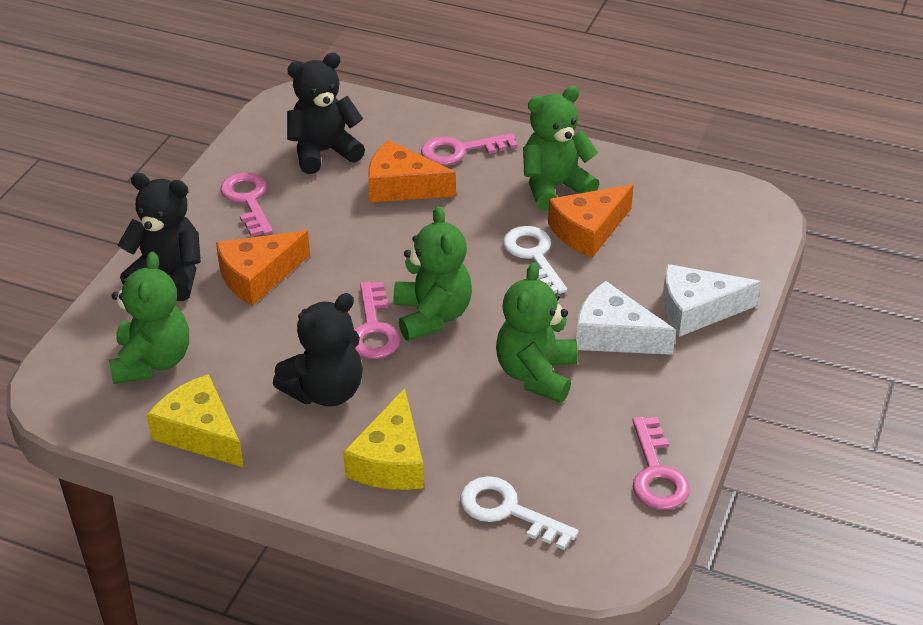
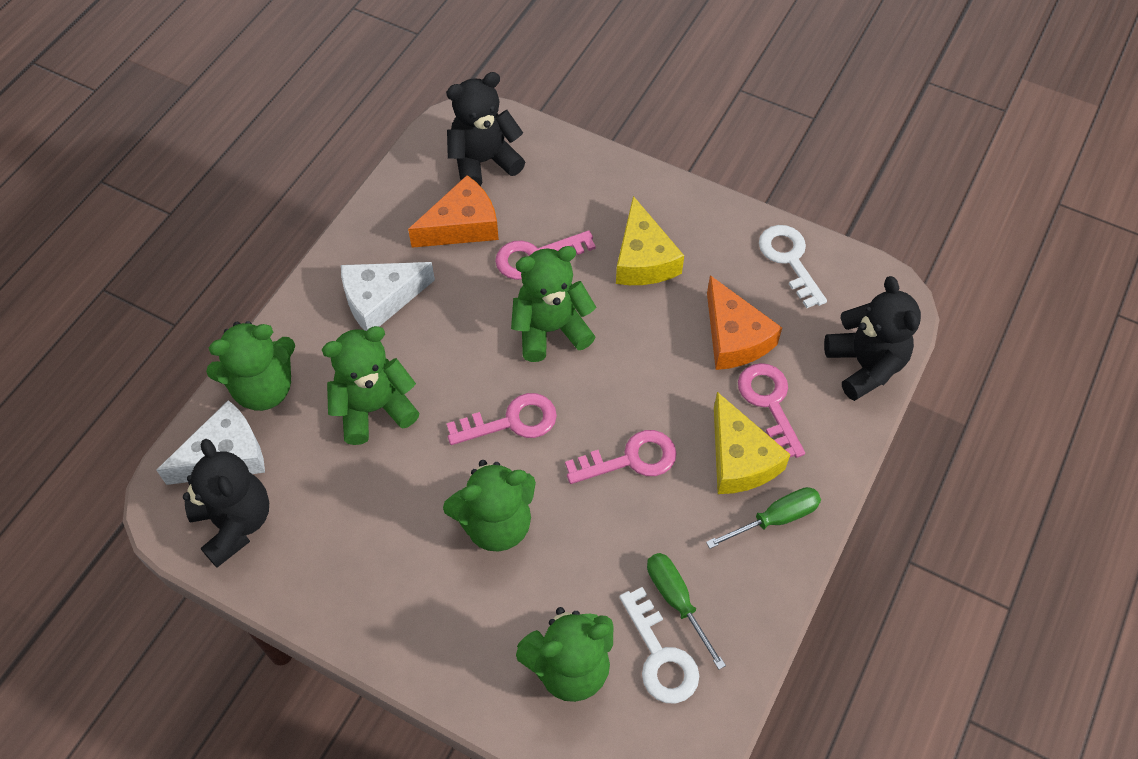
green screwdriver: none = 0 -> [647,553,726,670] [706,487,821,549] = 2
green teddy bear: [109,252,189,384] [394,206,472,341] [496,262,578,403] [523,86,599,211] = 4 -> [206,321,295,411] [322,326,419,445] [443,460,536,552] [511,246,596,362] [516,607,613,702] = 5
orange cheese: [216,230,310,306] [368,140,456,203] [548,184,634,258] = 3 -> [408,175,499,248] [707,275,782,370] = 2

